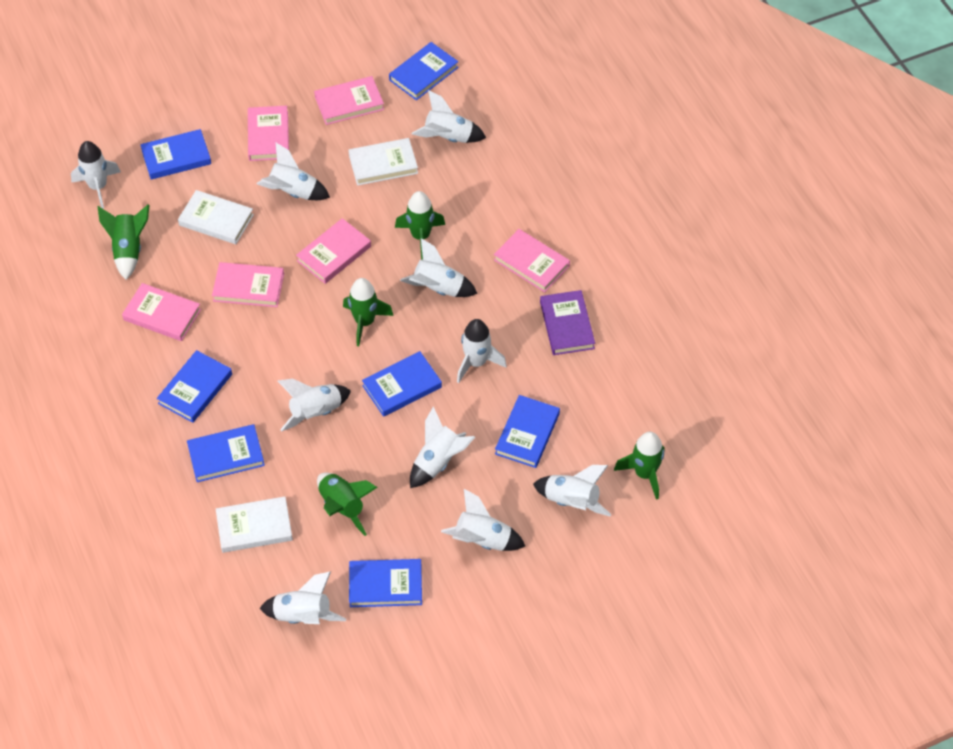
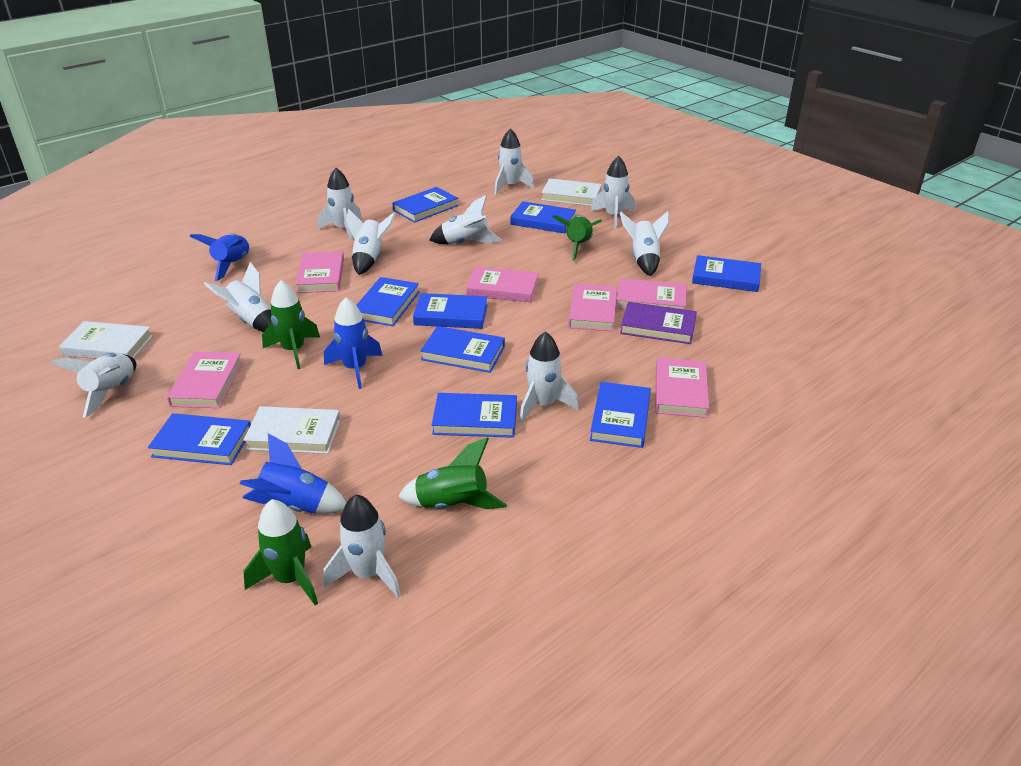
blue book: [140,129,211,179] [157,350,232,423] [187,424,265,482] [349,559,422,607] [362,351,442,417] [389,42,459,100] [495,395,560,468] = 7 -> [148,413,251,465] [356,277,419,326] [392,187,459,223] [413,293,487,329] [420,326,505,373] [432,393,517,438] [510,201,576,233] [590,382,651,448] [692,255,761,292] = 9
blue rocket: none = 0 -> [190,233,250,281] [240,433,346,514] [324,297,383,389] = 3
green rocket: [98,204,149,280] [317,472,378,536] [343,278,394,346] [395,191,445,260] [614,432,664,500] = 5 -> [244,499,318,605] [262,280,320,369] [398,437,507,509] [553,215,602,261] = 4

